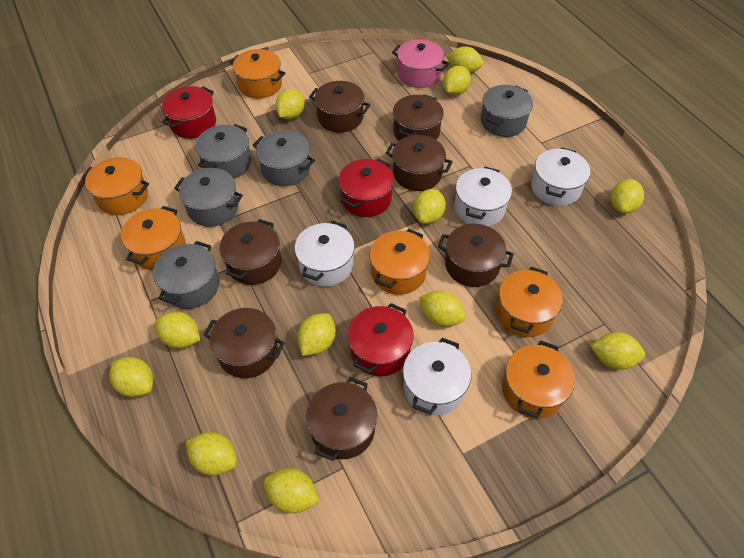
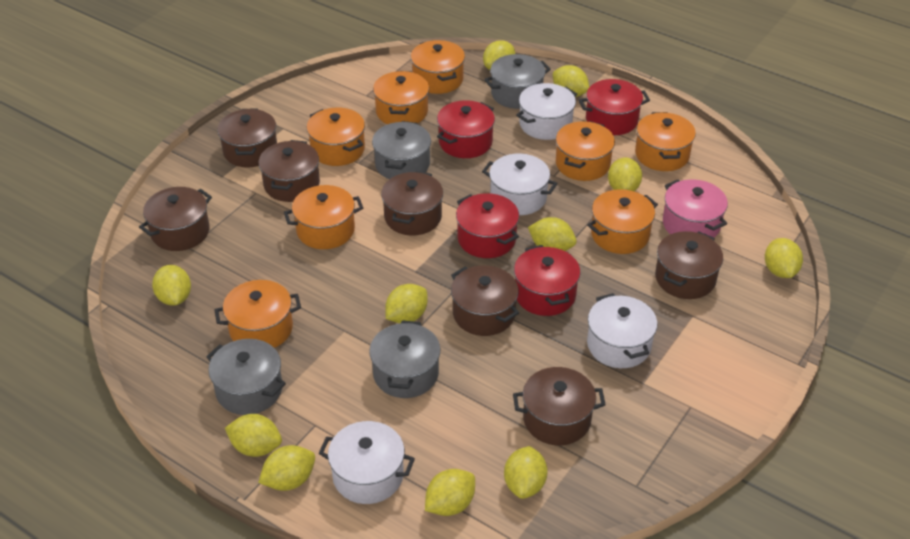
grey pot: [153,241,219,309] [174,168,243,227] [195,124,251,179] [253,130,315,186] [481,85,533,137] = 5 -> [206,339,286,415] [369,320,440,398] [372,121,431,179] [484,54,551,109] = 4
orange pot: [82,157,149,215] [121,206,186,270] [229,49,285,98] [370,229,430,295] [496,267,563,337] [502,340,575,419] = 6 -> [215,280,301,348] [284,185,363,249] [307,108,365,166] [373,71,429,124] [411,40,465,94] [556,121,615,181] [587,189,658,254] [635,112,696,171] = 8
red pot: [162,86,216,139] [339,159,394,217] [348,303,414,376] = 3 -> [437,100,495,158] [456,193,519,258] [514,245,580,316] [579,79,650,135] = 4
yellow lemon: [109,357,153,397] [155,312,200,349] [186,432,237,475] [264,468,320,513] [275,89,305,119] [297,313,336,356] [413,189,446,224] [419,290,466,327] [443,66,471,95] [446,46,483,74] [590,332,645,370] [611,179,644,213] = 12 -> [152,265,191,306] [225,414,282,457] [258,445,315,491] [385,284,428,323] [425,469,475,516] [483,40,515,70] [504,446,548,499] [528,217,577,251] [553,65,589,97] [608,157,642,191] [765,238,803,278] = 11

